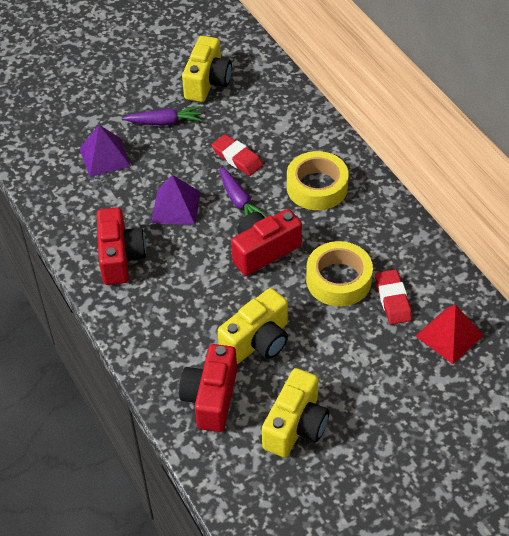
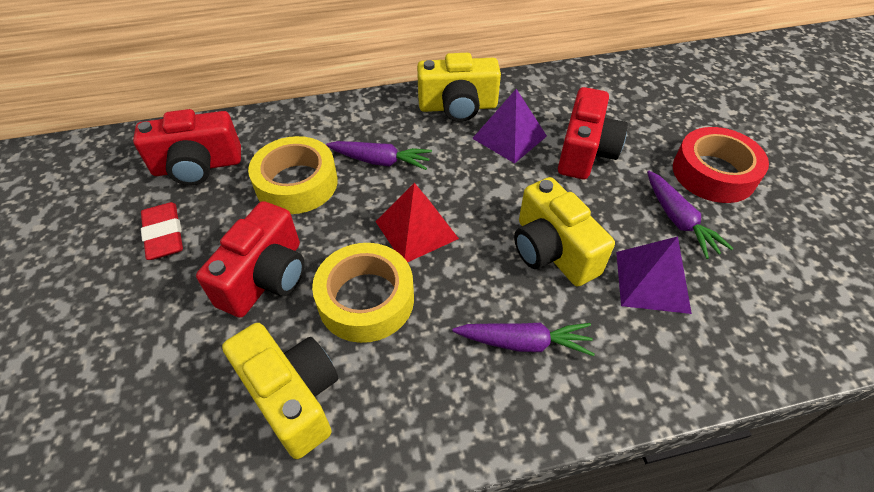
purple carrot: [123,106,202,126] [220,167,267,218] = 2 -> [326,141,432,170] [452,323,595,356] [647,171,733,259] = 3
red eraser: [212,134,263,176] [375,269,412,325] = 2 -> [141,202,183,260] = 1
red tape: none = 0 -> [673,127,769,203] = 1

